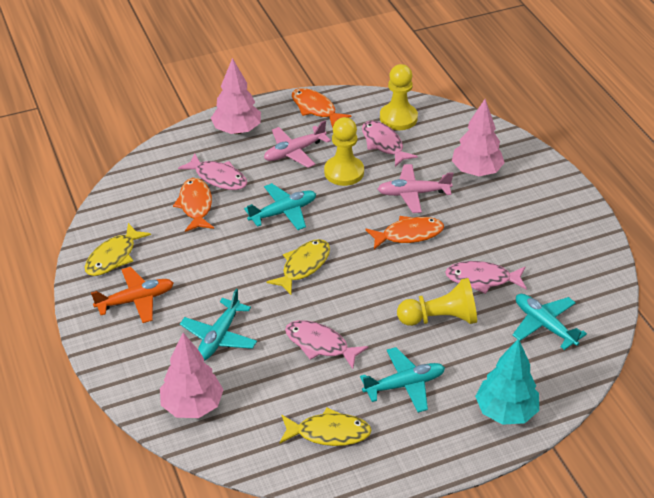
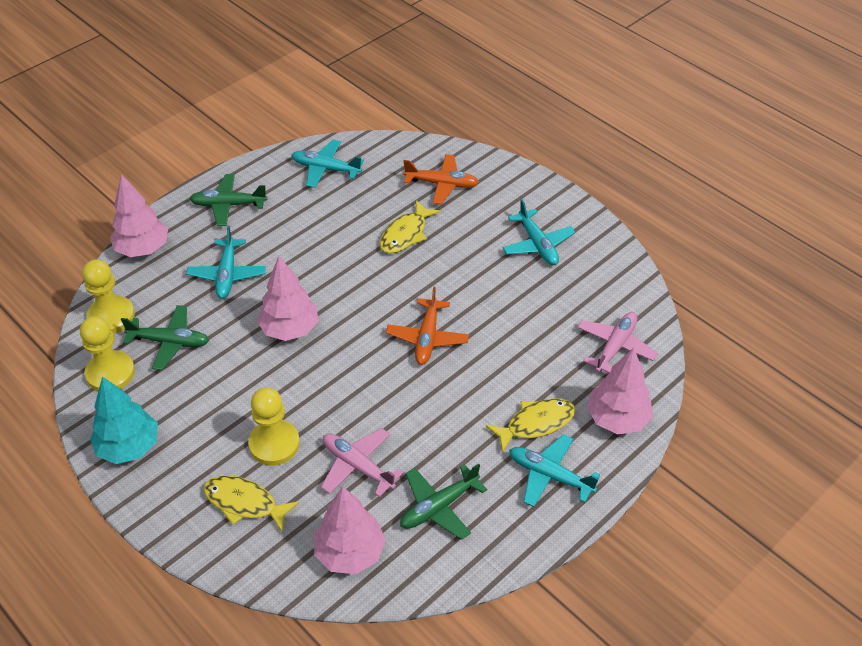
green plane: none = 0 -> [121,305,209,370] [189,174,267,226] [400,463,487,540] = 3
orange fish: [173,178,214,232] [292,88,352,128] [365,216,444,249] = 3 -> none = 0
orange plane: [91,267,174,323] = 1 -> [386,287,469,365] [403,154,479,205] = 2
pink fish: [178,153,247,190] [285,320,368,369] [362,120,418,167] [445,261,527,294] = 4 -> none = 0
pink tree: [160,333,224,418] [211,58,261,134] [452,99,505,176] = 3 -> [110,174,168,257] [257,256,319,341] [314,486,386,574] [587,348,653,434] = 4

